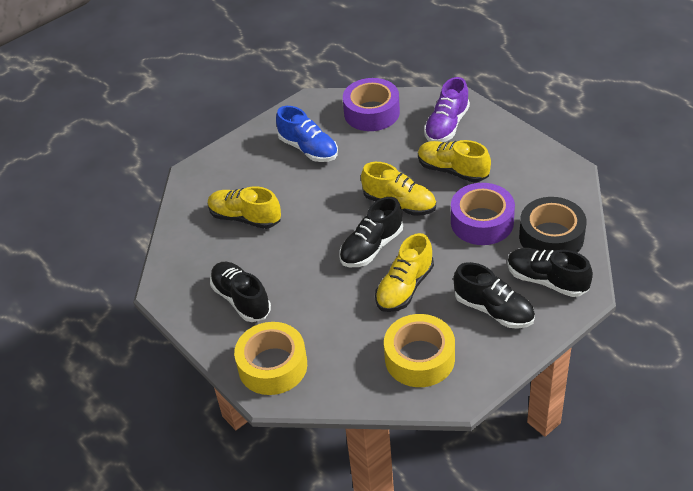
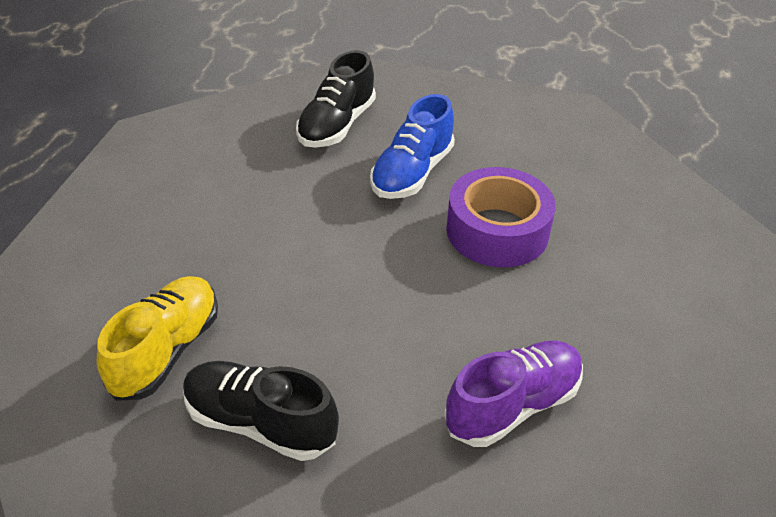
black shoe: [210,262,271,322] [339,197,403,267] [454,262,535,329] [507,248,593,297] = 4 -> [183,361,339,461] [296,50,376,148] = 2
black tape: [519,197,586,253] = 1 -> none = 0
purple tape: [343,78,400,131] [451,183,515,245] = 2 -> [446,167,556,267] = 1
yellow shoe: [208,186,281,229] [361,162,436,216] [375,233,434,312] [418,140,491,182] = 4 -> [97,276,218,401] = 1
yellow tape: [234,322,307,395] [384,314,455,387] = 2 -> none = 0

